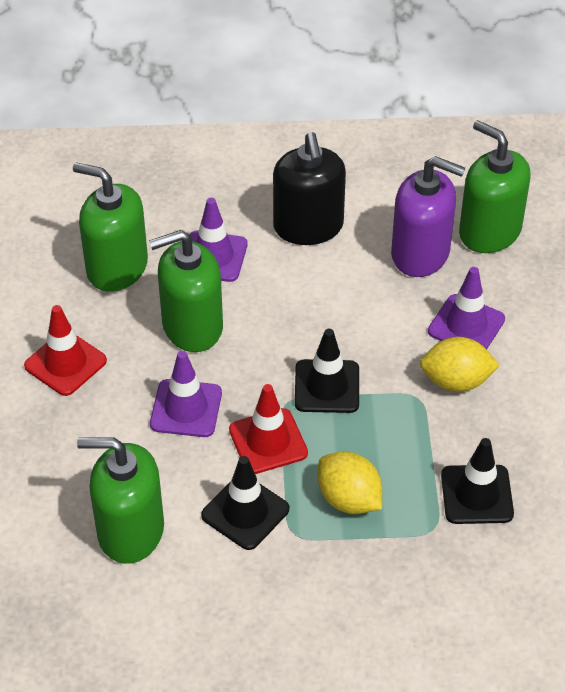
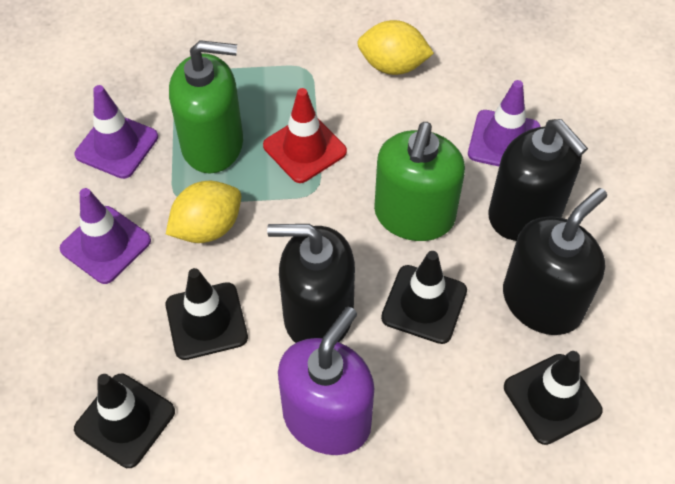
black soap dispenser: [273,132,346,245] = 1 -> [267,224,355,343] [488,119,588,241] [503,188,607,335] = 3
black traffic cone: [201,456,289,550] [295,329,359,413] [441,438,514,524] = 3 -> [74,374,175,468] [166,268,248,360] [381,251,467,344] [504,351,603,445] = 4
green soap dispenser: [73,162,148,292] [77,438,164,564] [149,230,223,352] [459,120,530,253] = 4 -> [169,40,243,173] [374,122,465,241] = 2
red traffic cone: [24,305,107,396] [229,384,308,474] = 2 -> [263,88,347,183] = 1

